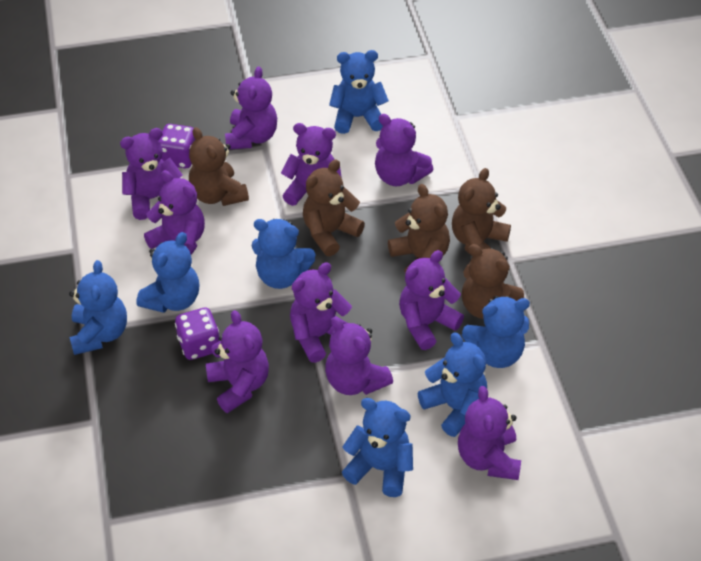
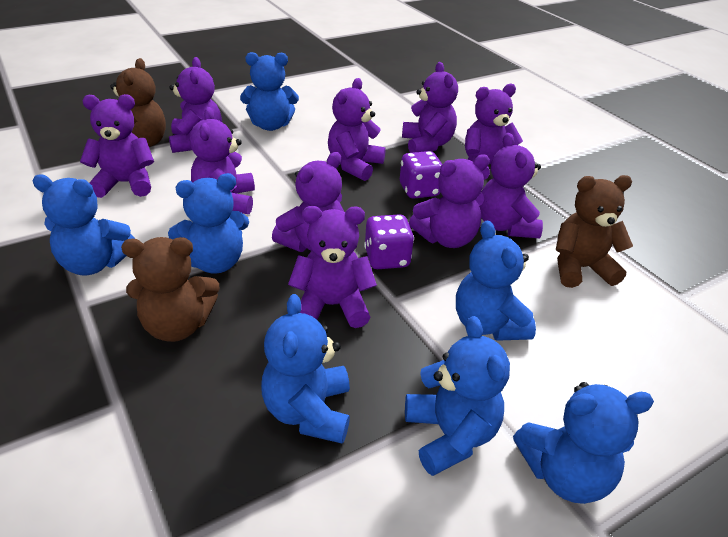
brown teddy bear: [189,127,249,206] [303,159,365,256] [388,184,450,273] [452,168,511,255] [462,244,524,319] = 5 -> [110,58,166,147] [121,237,219,342] [556,175,633,288] = 3

